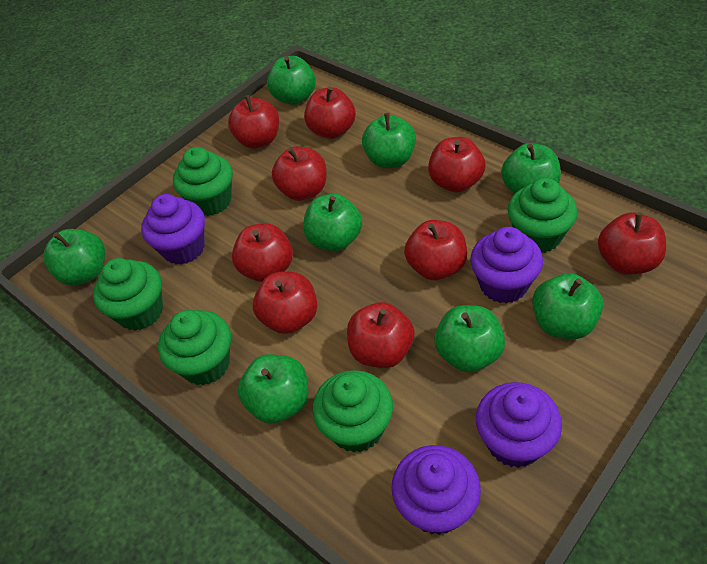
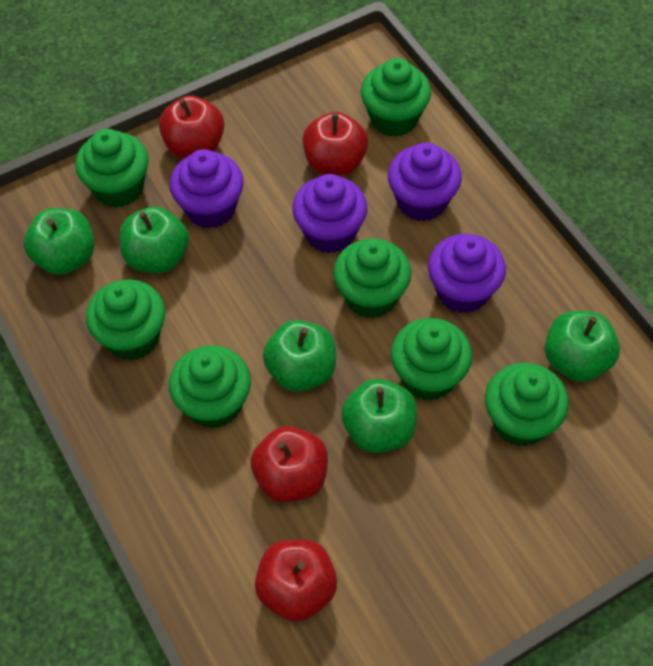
green apple: [44,229,105,286] [238,354,308,424] [267,56,316,105] [303,194,362,251] [362,113,416,168] [434,305,505,372] [501,143,561,194] [532,273,603,339] = 8 -> [24,208,94,275] [120,207,189,274] [263,320,336,392] [341,379,417,453] [545,311,620,382] = 5
green cupcake: [93,258,163,331] [158,310,231,385] [173,147,233,216] [313,370,393,453] [508,178,577,253] = 5 -> [75,129,149,208] [86,279,165,360] [169,345,251,428] [333,239,411,318] [361,58,431,137] [391,318,472,400] [485,363,569,446] = 7
red apple: [228,95,279,149] [232,223,293,282] [253,272,318,334] [272,146,327,201] [304,86,356,139] [347,302,415,368] [404,220,467,280] [428,137,485,192] [598,212,666,275] = 9 -> [159,95,224,159] [251,426,328,502] [255,539,337,622] [302,112,368,176] = 4

